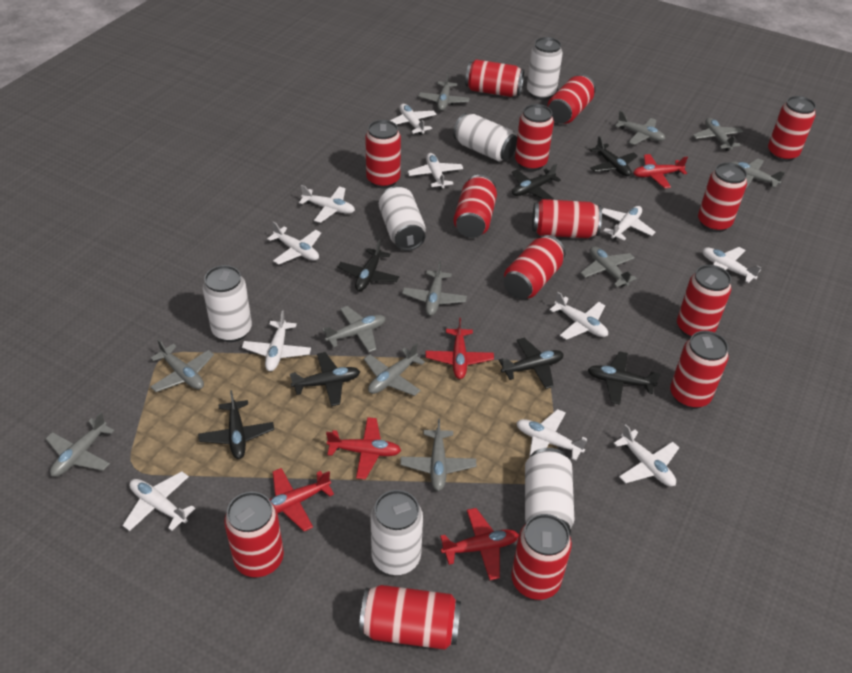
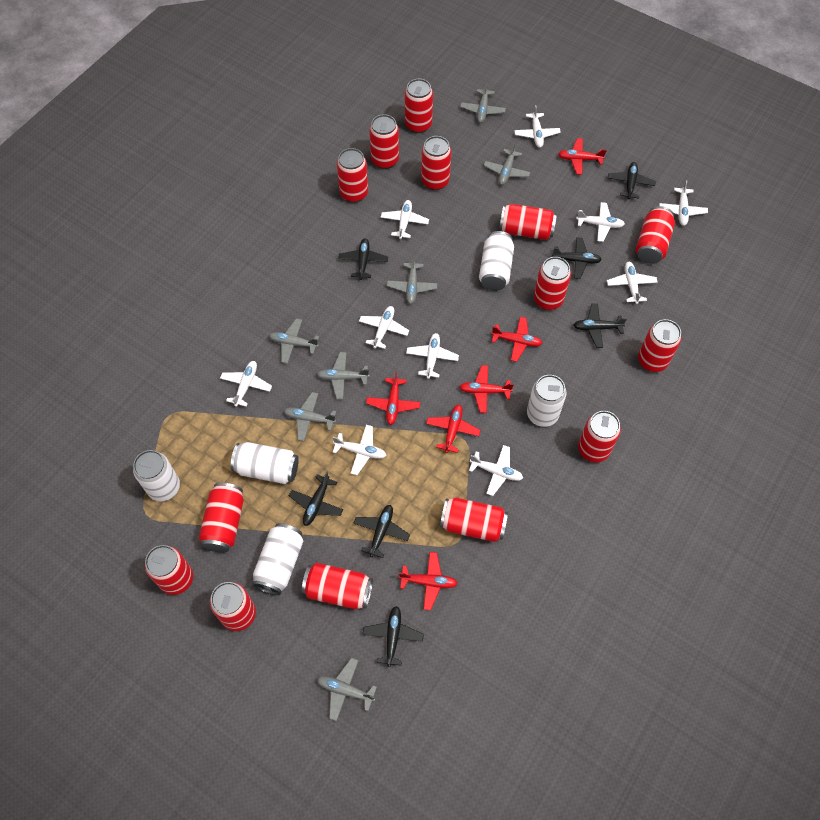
grey plane: [46,412,115,477] [151,339,214,392] [322,306,386,352] [364,343,425,396] [400,419,476,491] [402,261,467,316] [419,72,470,111] [580,246,637,287] [615,111,665,145] [693,118,743,151] [730,158,785,189] = 11 -> [269,318,319,364] [284,392,336,441] [317,352,370,399] [317,658,377,721] [387,256,437,304] [460,82,506,123] [484,143,530,185] = 7
red plane: [269,468,334,531] [326,417,401,479] [425,318,494,379] [440,508,519,580] [633,154,688,188] = 5 -> [366,371,420,425] [399,552,458,610] [426,405,481,453] [460,365,514,413] [491,317,542,362] [558,138,607,175] = 6
white can: [203,265,252,342] [370,490,423,575] [379,186,426,251] [453,113,517,161] [525,448,574,535] [527,37,563,100] = 6 -> [133,450,180,501] [231,442,299,484] [252,523,303,595] [479,231,514,291] [527,375,566,427] = 5
white plane: [122,471,196,531] [242,310,311,371] [267,221,321,265] [299,185,355,223] [390,104,437,135] [408,153,463,189] [516,409,587,460] [550,292,608,340] [602,206,655,241] [613,424,679,487] [702,247,761,283] = 11 -> [220,361,272,407] [332,425,387,475] [359,306,409,349] [381,200,429,239] [406,333,459,379] [469,445,523,496] [514,105,561,148] [576,202,625,242] [607,262,658,304] [659,180,708,226] = 10

